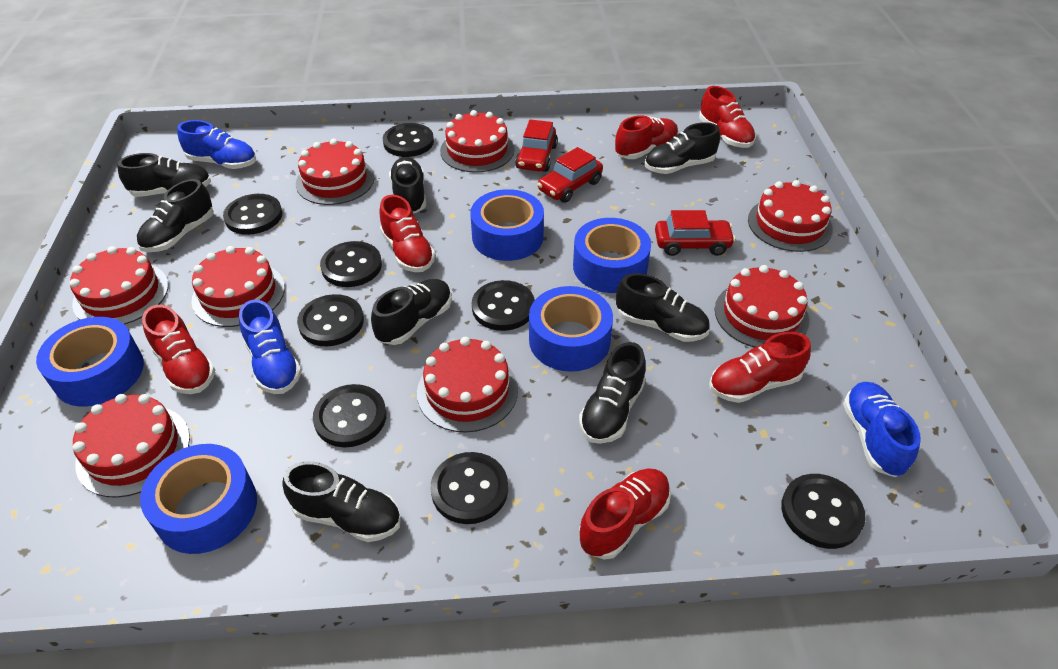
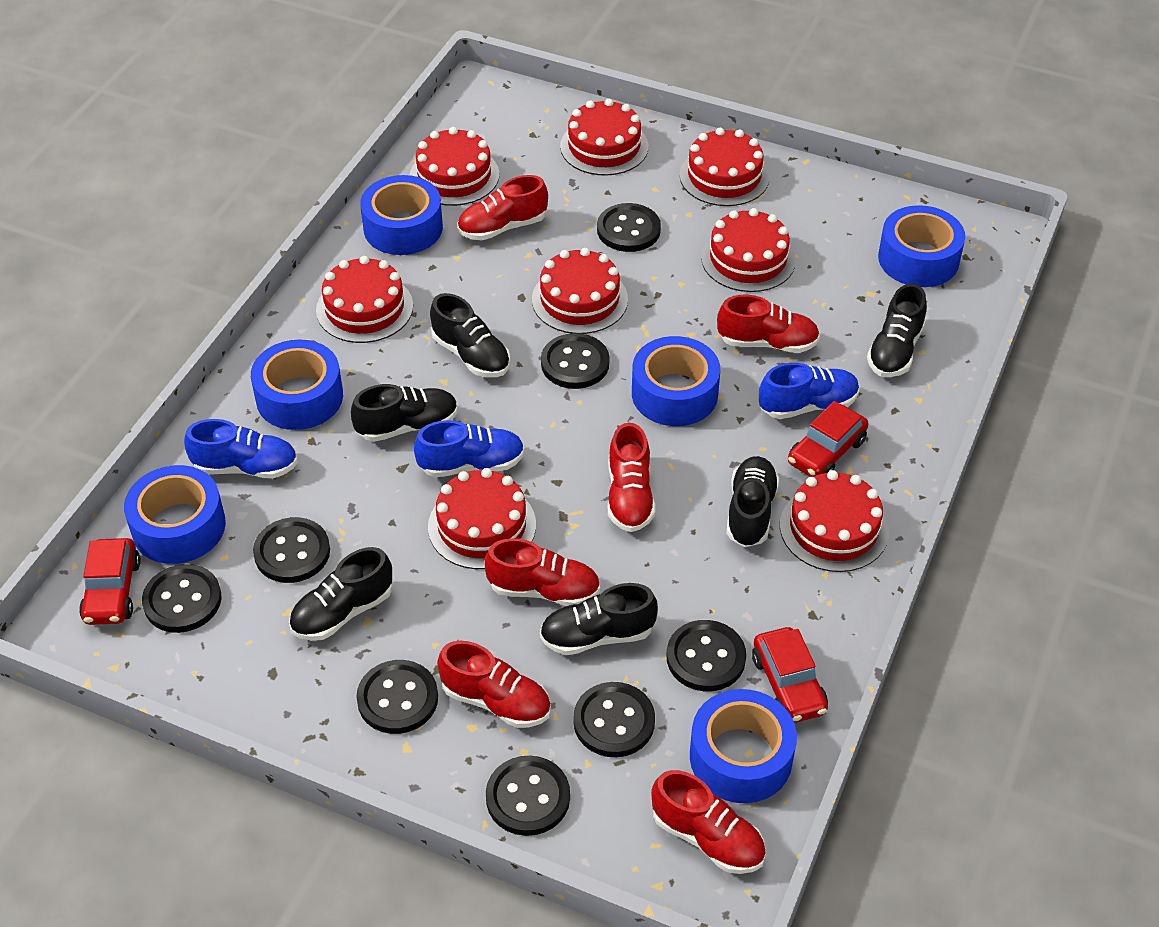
black shoe: [118,153,211,197] [137,179,214,252] [282,461,401,542] [371,279,452,345] [389,157,426,213] [579,342,646,444] [616,273,710,342] [645,122,720,174] = 8 -> [289,547,392,641] [351,384,458,442] [430,293,510,377] [540,583,658,655] [727,456,779,547] [867,284,927,377] = 6
blue tape: [36,317,144,407] [140,444,257,554] [470,189,544,261] [529,286,613,372] [573,218,651,293] = 5 -> [124,465,226,564] [251,339,343,430] [360,175,443,255] [632,336,720,426] [690,689,797,803] [878,205,965,287] = 6

